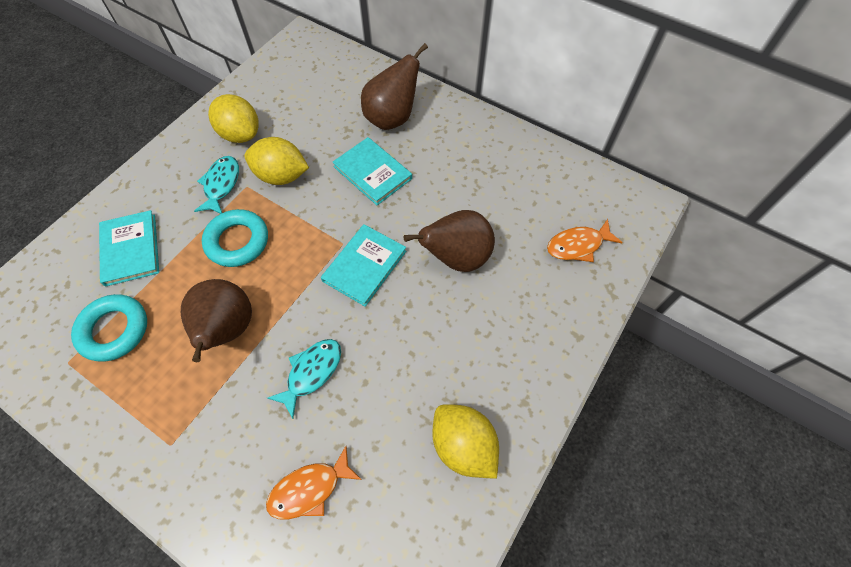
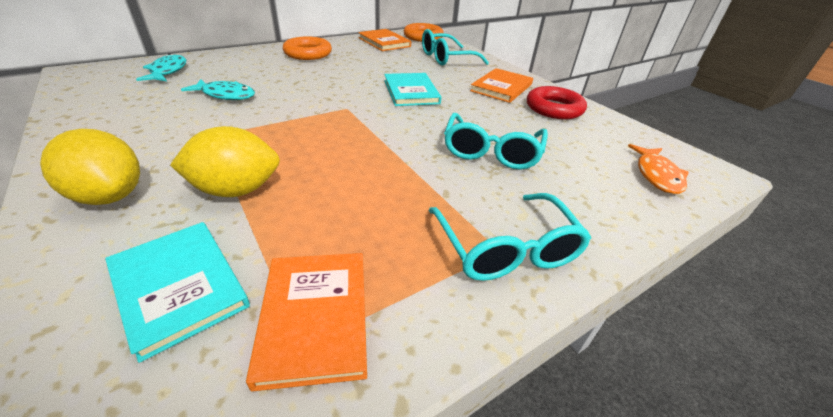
brown pear: [181,279,252,362] [361,43,428,130] [404,210,495,272] = 3 -> none = 0
orange book: none = 0 -> [246,253,367,391] [358,29,411,51] [470,68,533,103] = 3
orange fish: [266,446,362,520] [547,219,623,262] = 2 -> [628,144,689,194] = 1
orange ring: none = 0 -> [283,37,332,60] [404,23,444,42] = 2
red ring: none = 0 -> [527,86,587,119] = 1
turquoise book: [99,210,159,287] [321,224,406,307] [333,137,412,205] = 3 -> [105,222,250,363] [384,73,441,106] = 2
turquoise glasses: none = 0 -> [422,29,489,65] [428,193,591,281] [444,113,548,170] = 3
turquoise ring: [71,294,147,361] [202,209,268,267] = 2 -> none = 0
yellow lemon: [208,94,259,143] [244,137,309,185] [432,404,499,479] = 3 -> [40,129,140,205] [170,126,280,197] = 2

